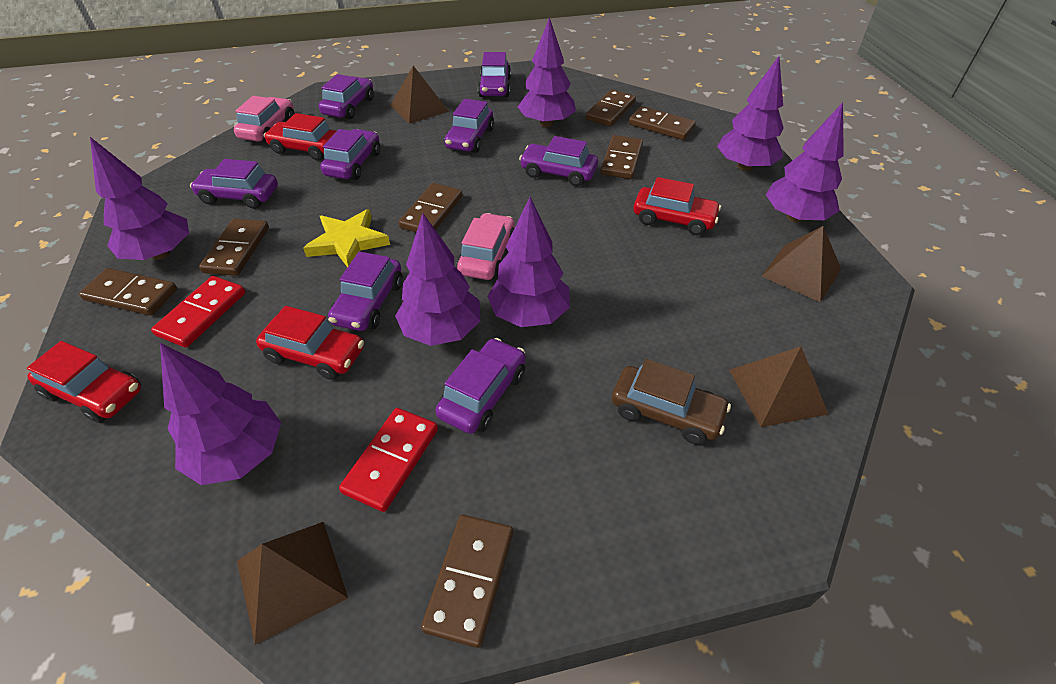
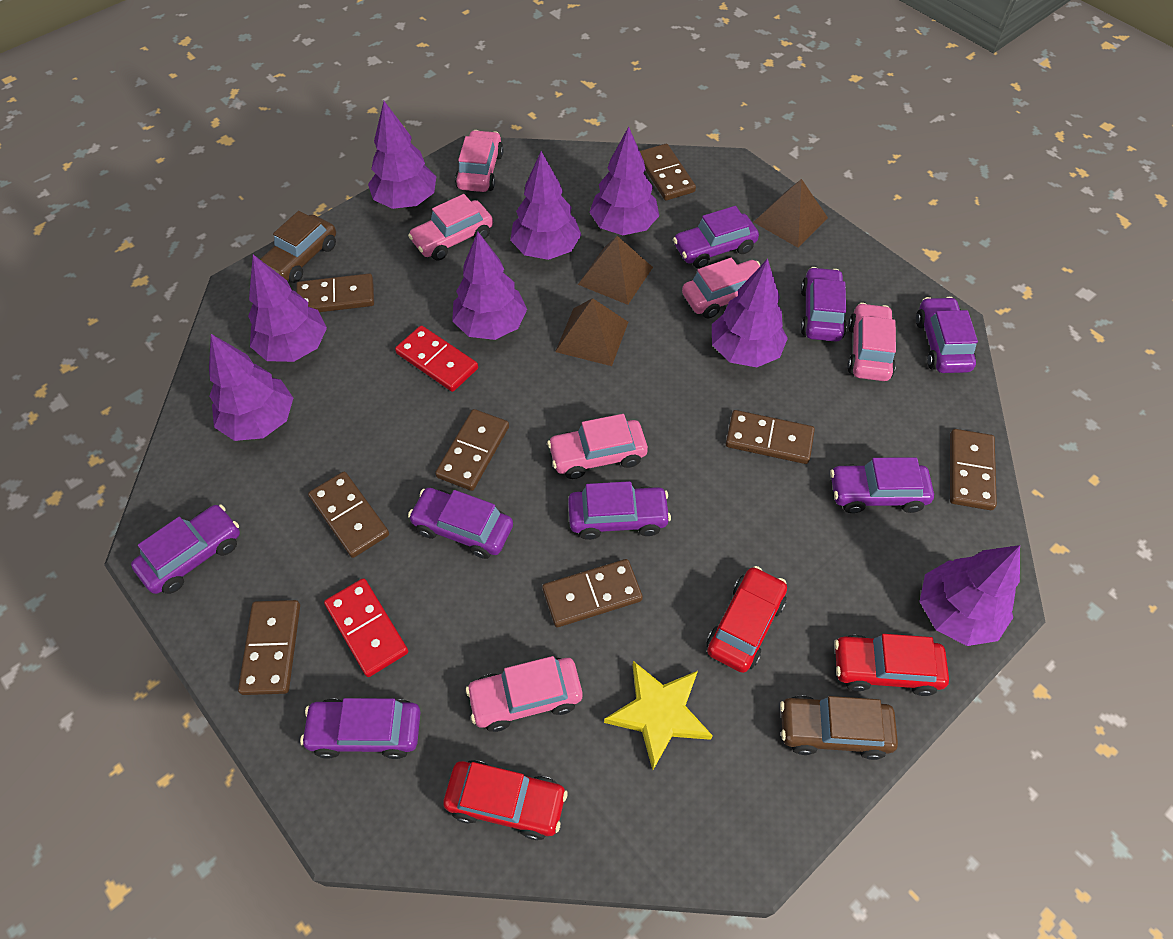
brown car: [612,359,731,445] = 1 -> [260,211,336,283] [780,695,898,760] = 2
brown domino: [79,268,177,315] [199,219,269,276] [399,183,462,232] [421,515,513,648] [585,90,636,126] [600,135,643,179] [629,106,696,140] = 7 -> [238,600,300,695] [296,273,374,312] [308,472,389,558] [435,409,509,491] [542,559,643,627] [640,144,696,200] [725,410,815,464] [950,429,997,510] = 8
brown pyramid: [237,522,348,645] [390,66,449,124] [729,346,828,427] [761,226,841,302] = 4 -> [555,298,628,366] [578,236,653,305] [754,179,828,248] = 3
pink car: [234,96,294,143] [457,213,514,280] = 2 -> [408,194,493,261] [455,130,503,192] [466,656,582,732] [547,414,648,479] [682,258,760,318] [847,303,896,381] = 6
purple tree: [90,137,189,260] [160,343,281,485] [395,213,480,346] [487,197,570,327] [518,17,576,127] [717,56,784,171] [766,102,844,223] = 7 -> [209,334,293,441] [248,255,327,362] [368,101,436,209] [452,232,527,340] [510,151,581,260] [590,127,659,235] [712,259,788,367] [919,545,1020,646] = 8
red car: [27,341,141,423] [256,306,364,380] [264,113,337,160] [634,177,721,235] = 4 -> [443,760,568,840] [706,566,787,673] [834,634,949,696] = 3

